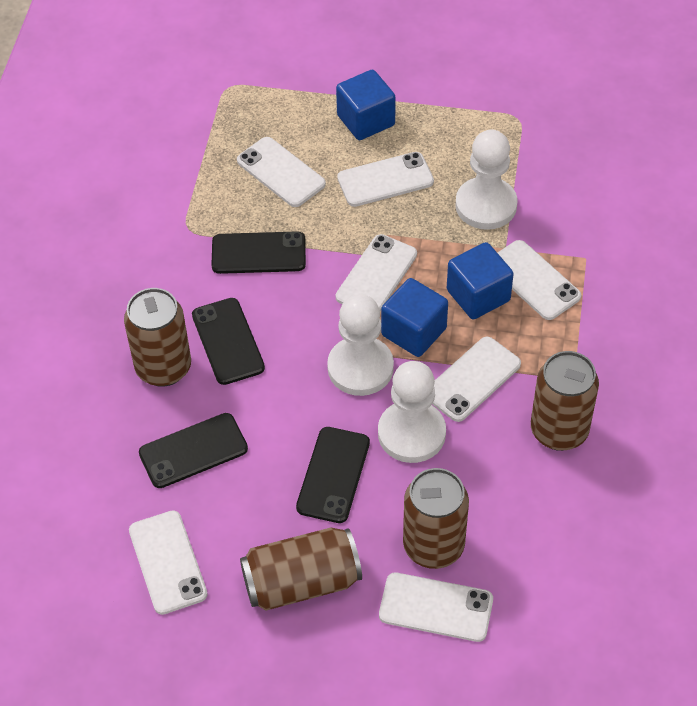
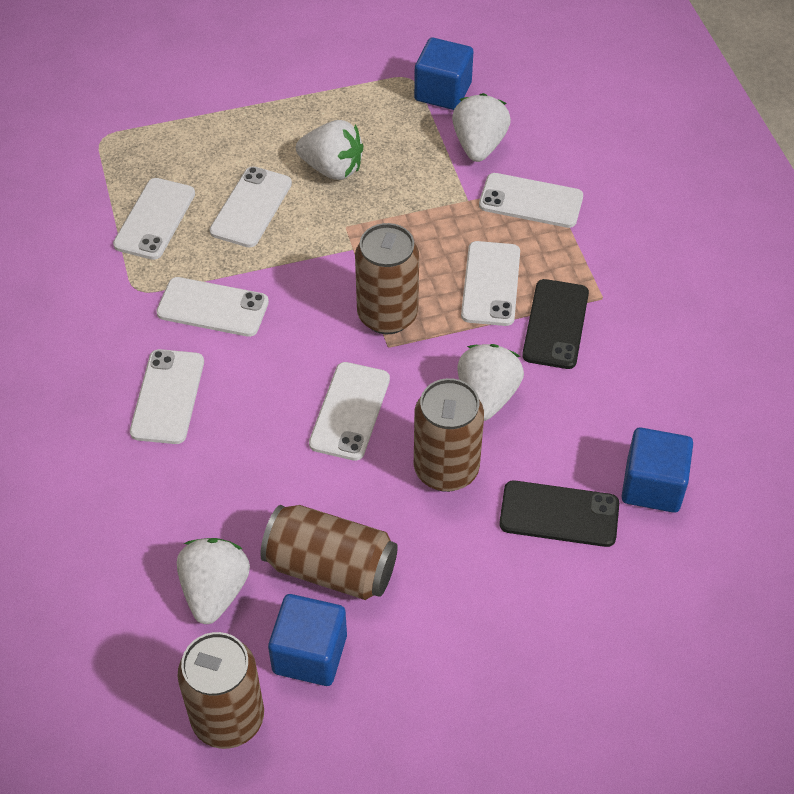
black phone: [139,413,248,488] [192,298,265,385] [212,231,306,274] [296,427,370,523] = 4 -> [499,480,619,547] [522,279,589,369] = 2
white pawn: [327,294,394,396] [378,361,446,463] [455,130,518,230] = 3 -> none = 0
white strawberry: none = 0 -> [177,538,250,624] [296,120,364,180] [452,93,511,162] [457,344,524,421] = 4

